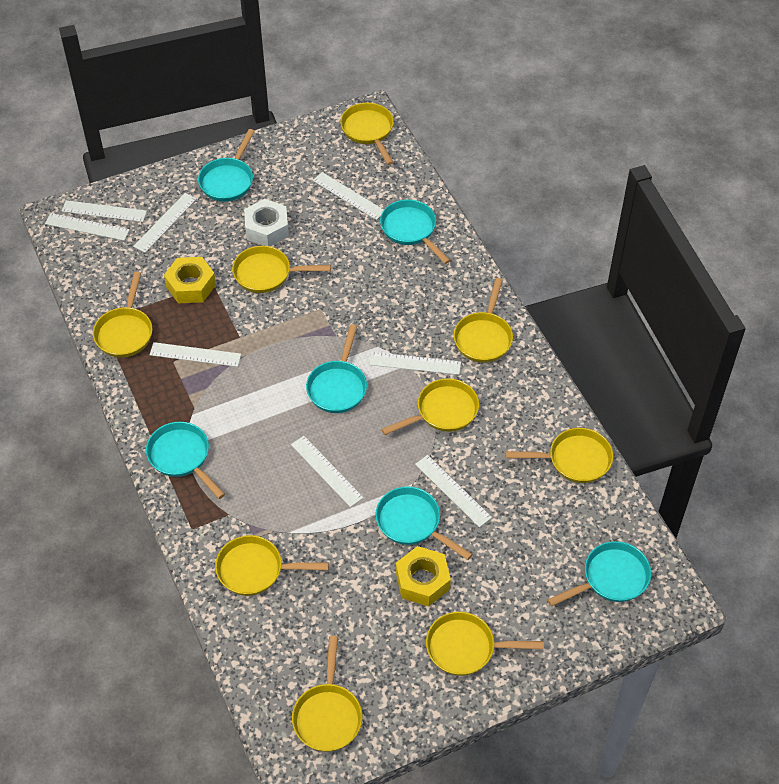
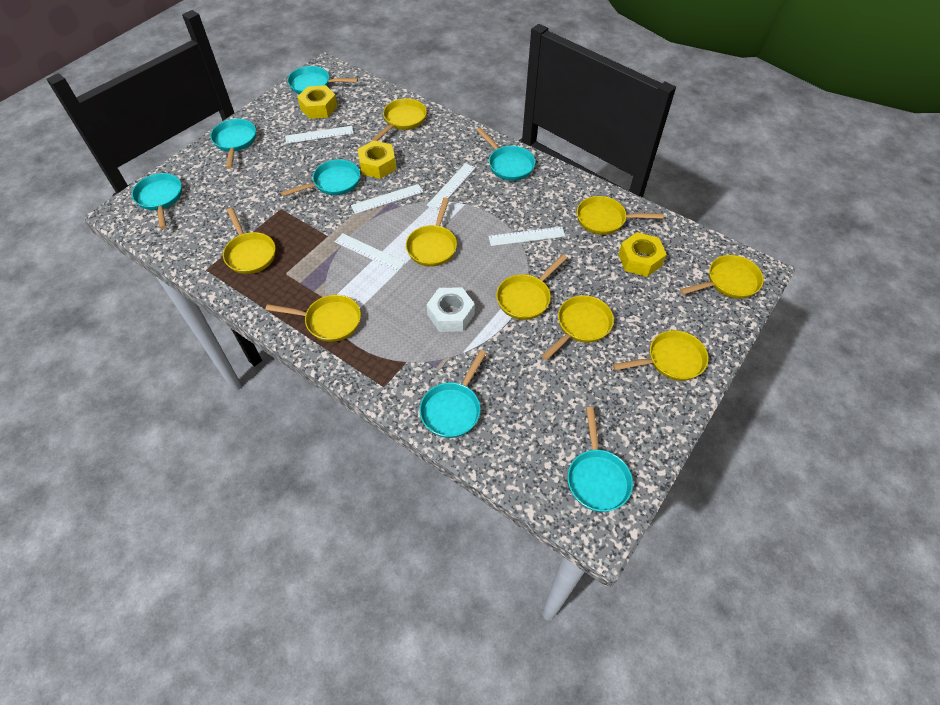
turquoise pan: [146,422,225,499] [198,129,255,202] [306,324,367,413] [375,487,473,560] [380,199,451,264] [547,541,651,607] = 6 -> [132,173,182,229] [210,119,256,169] [281,159,360,197] [287,66,358,94] [419,350,486,438] [476,128,535,181] [567,407,633,512] = 7
white ruler: [45,213,130,241] [62,200,147,222] [133,193,197,253] [150,342,241,367] [291,436,364,507] [313,172,384,220] [369,352,461,375] [415,455,492,527] = 8 -> [285,126,354,144] [335,233,406,272] [351,184,423,214] [427,163,476,210] [489,227,565,246] = 5
yellow nut: [164,257,216,303] [396,546,451,607] = 2 -> [297,85,337,119] [358,140,396,179] [618,232,667,277] = 3

